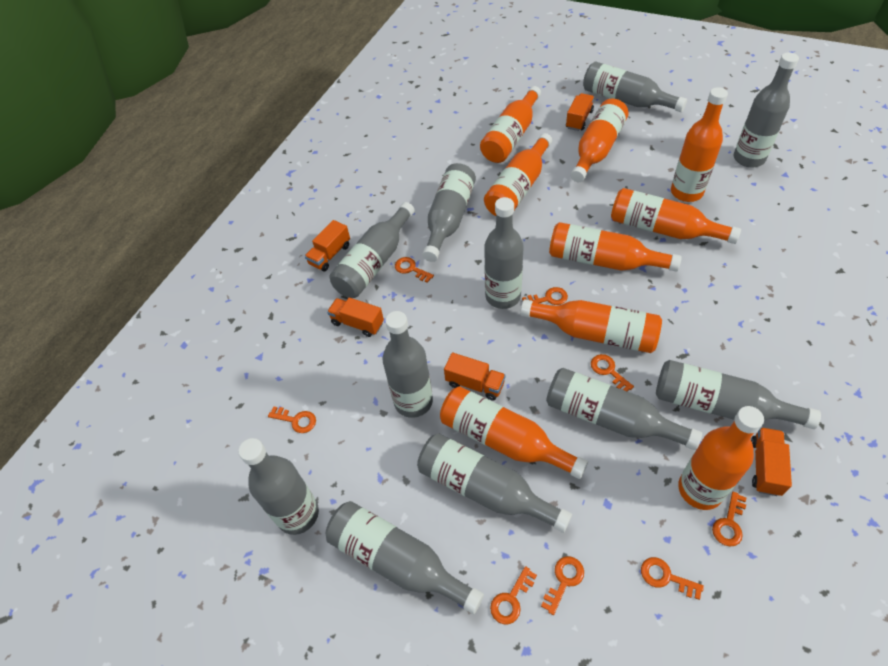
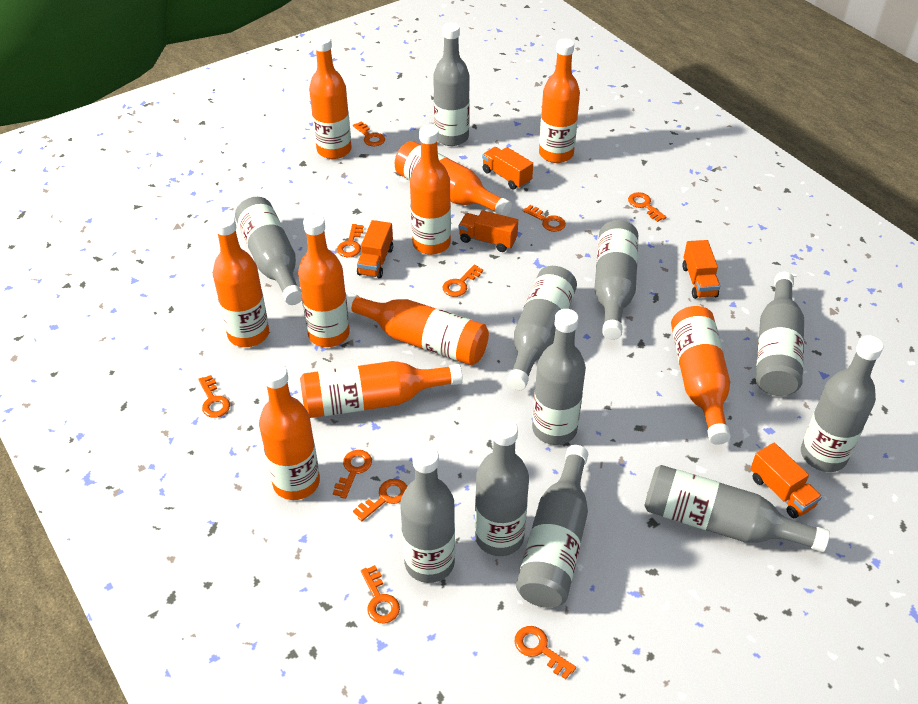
orange bottle: [440,386,588,479] [480,86,541,163] [484,133,552,216] [520,299,662,353] [549,222,682,272] [571,99,629,182] [611,188,741,244] [671,87,728,202] [678,406,764,510] = 9 -> [213,214,269,347] [259,363,320,500] [298,214,350,347] [300,361,463,418] [309,35,351,159] [346,293,489,365] [395,141,512,216] [410,125,451,255] [539,39,580,163] [671,306,731,445] = 10
orange key: [268,406,316,433] [395,257,434,283] [490,566,537,624] [522,287,568,305] [541,556,584,615] [591,354,634,391] [641,557,704,600] [712,492,746,547] = 8 -> [198,375,230,418] [333,450,372,499] [337,224,363,257] [353,121,385,146] [353,479,407,521] [361,565,400,623] [442,265,483,297] [514,626,576,679] [523,205,566,232] [628,192,667,222] = 10

